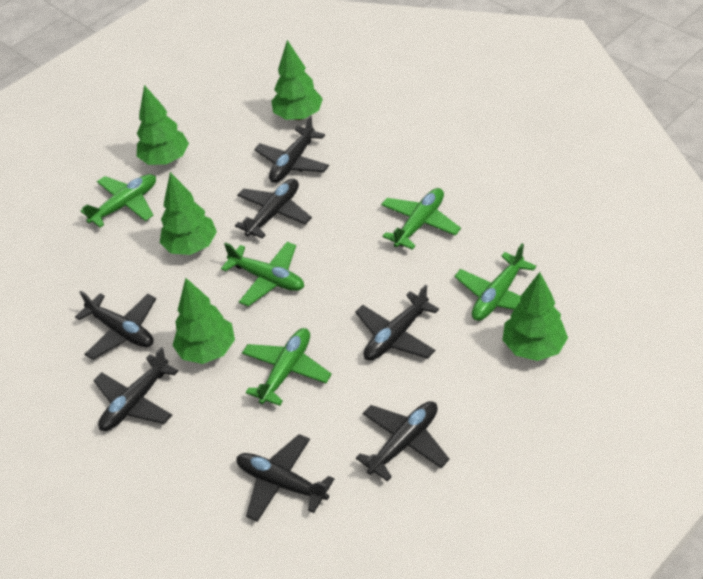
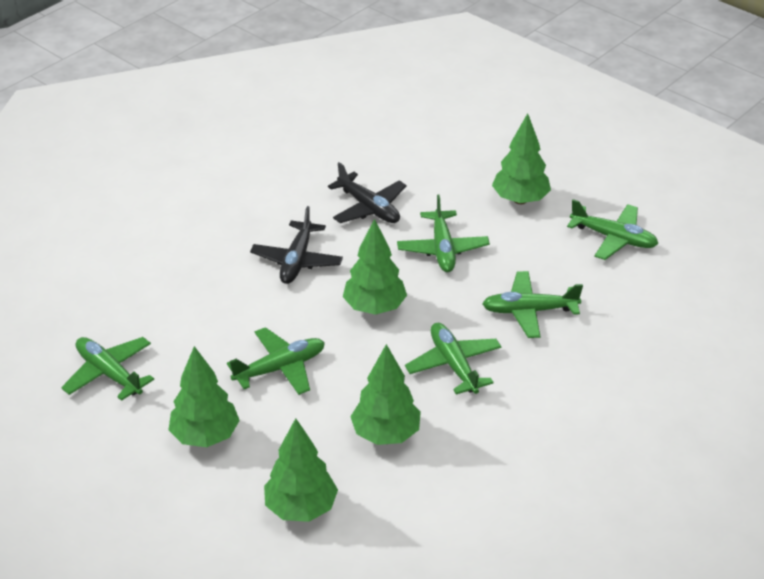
black plane: [75,291,156,360] [93,347,178,431] [235,179,312,239] [236,434,334,522] [254,115,329,183] [355,285,439,361] [356,401,449,481] = 7 -> [250,206,343,284] [328,162,407,223] = 2
green plane: [81,174,156,228] [221,242,304,306] [242,328,332,406] [381,188,461,250] [454,244,536,321] = 5 -> [61,337,154,401] [227,327,325,395] [397,195,490,272] [405,323,502,394] [482,271,583,338] [567,199,658,260] = 6

